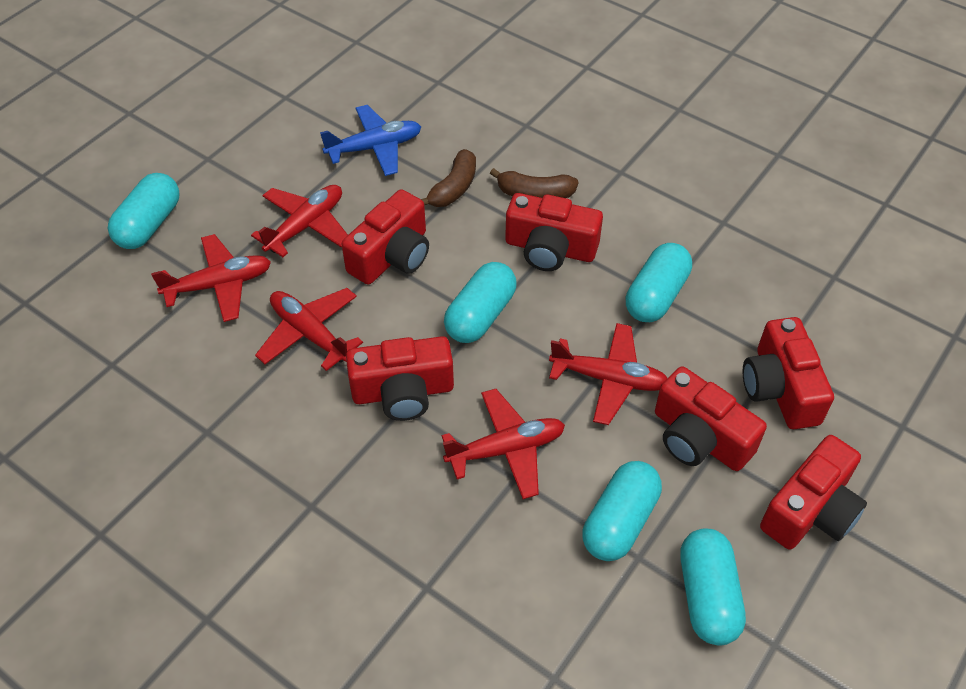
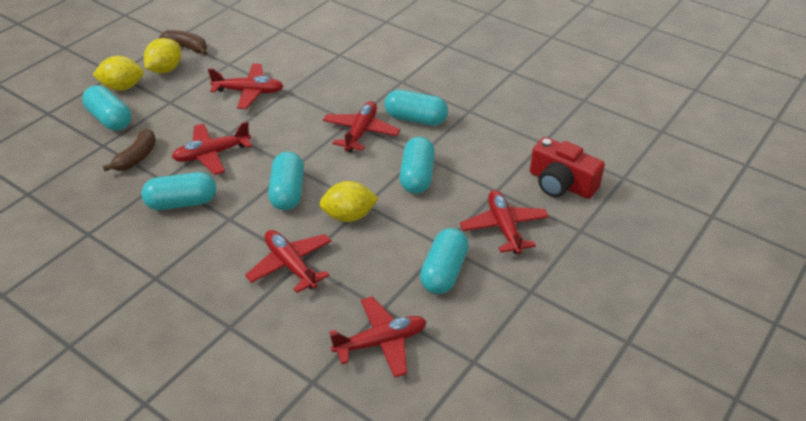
blue plane: [320,105,421,176] = 1 -> none = 0
red camera: [342,189,429,285] [346,336,454,421] [505,193,603,271] [655,366,767,471] [743,317,834,429] [760,435,867,549] = 6 -> [530,137,605,199] = 1
red plane: [151,234,271,322] [251,185,348,257] [255,288,363,371] [442,389,565,499] [549,323,667,425] = 5 -> [172,121,252,175] [208,64,283,109] [245,230,332,293] [323,101,400,152] [329,297,427,378] [460,190,549,254] = 6
turquoise capsule: [108,173,180,249] [444,262,517,343] [582,461,662,561] [626,243,692,322] [680,528,746,646] = 5 -> [82,85,131,131] [141,172,216,210] [268,151,304,210] [384,90,448,126] [399,137,435,194] [420,228,469,294] = 6
yellow lemon: none = 0 -> [93,56,144,91] [144,38,181,73] [319,181,379,222] = 3

